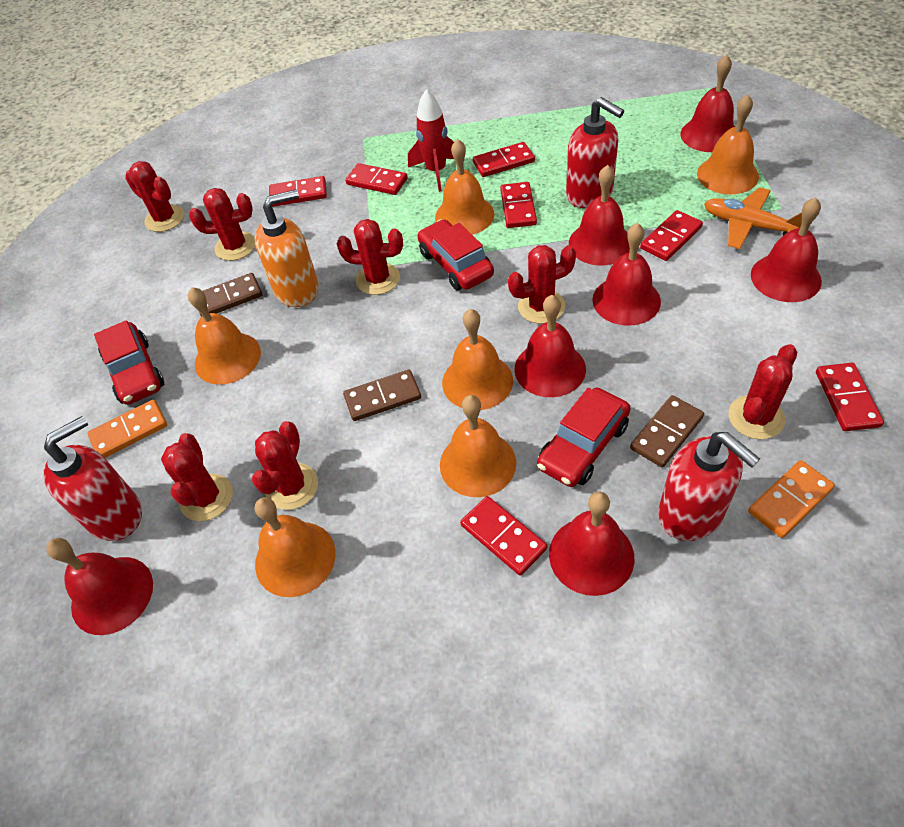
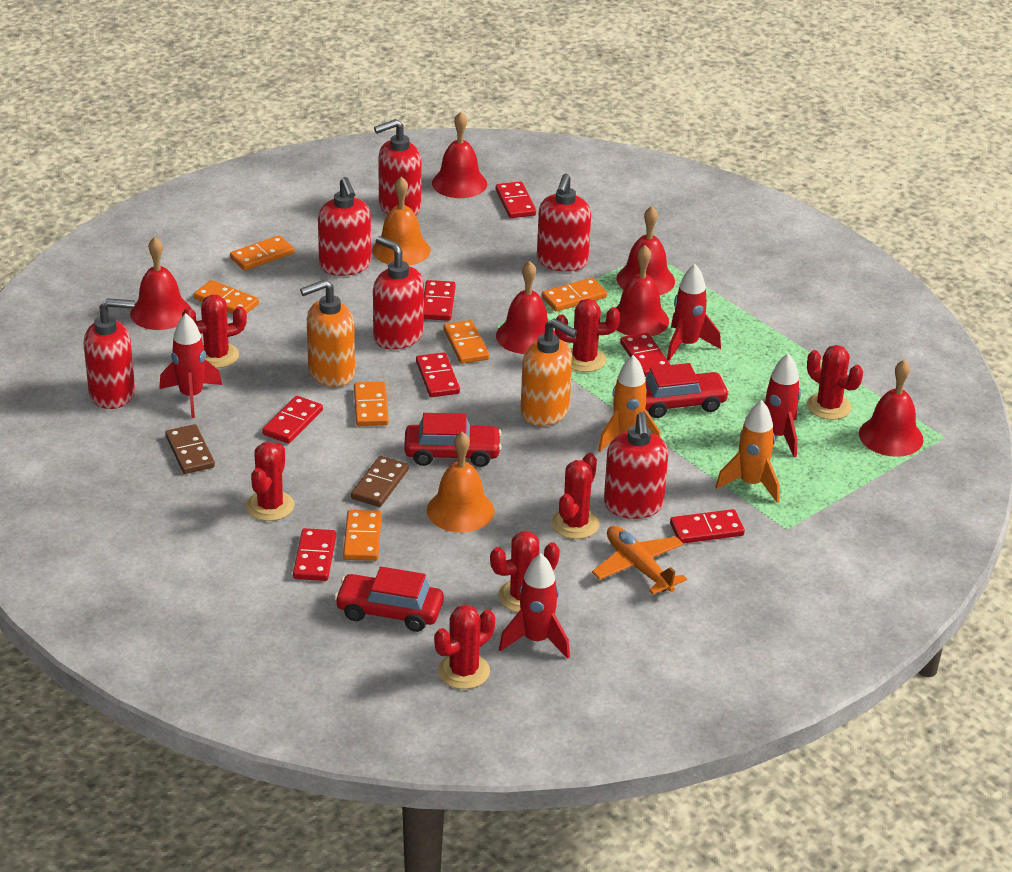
brown domino: [199,273,262,317] [343,370,421,421] [630,395,704,467] = 3 -> [165,424,215,474] [351,456,409,507] = 2
orange bell: [188,287,261,385] [255,497,336,597] [435,139,494,235] [440,395,516,497] [442,309,513,410] [697,94,759,194] = 6 -> [372,176,430,266] [427,432,494,533] = 2
orange domino: [87,400,167,458] [748,460,835,538] = 2 -> [194,280,259,314] [230,235,294,271] [343,510,382,561] [354,382,389,426] [443,320,489,364] [542,278,607,311] = 6
orange rocket: none = 0 -> [598,355,661,452] [716,400,780,503] = 2
orange soap dispenser: [255,189,319,307] = 1 -> [300,280,355,387] [520,318,578,426] = 2
red bell: [46,538,153,635] [514,295,586,397] [549,492,635,596] [569,165,630,266] [592,223,661,326] [680,55,735,152] [751,197,822,302] = 7 -> [130,237,191,330] [432,112,487,198] [496,261,556,354] [616,245,669,336] [617,206,675,295] [859,360,923,457] = 6
red rocket: [408,89,454,192] = 1 -> [159,313,222,418] [499,553,570,659] [667,264,721,361] [746,353,801,457] = 4
red soap dispenser: [44,416,142,541] [566,97,624,208] [658,432,760,541] = 3 -> [84,298,135,409] [318,177,371,276] [373,236,424,350] [374,119,422,215] [537,173,591,272] [604,412,668,519] = 6

